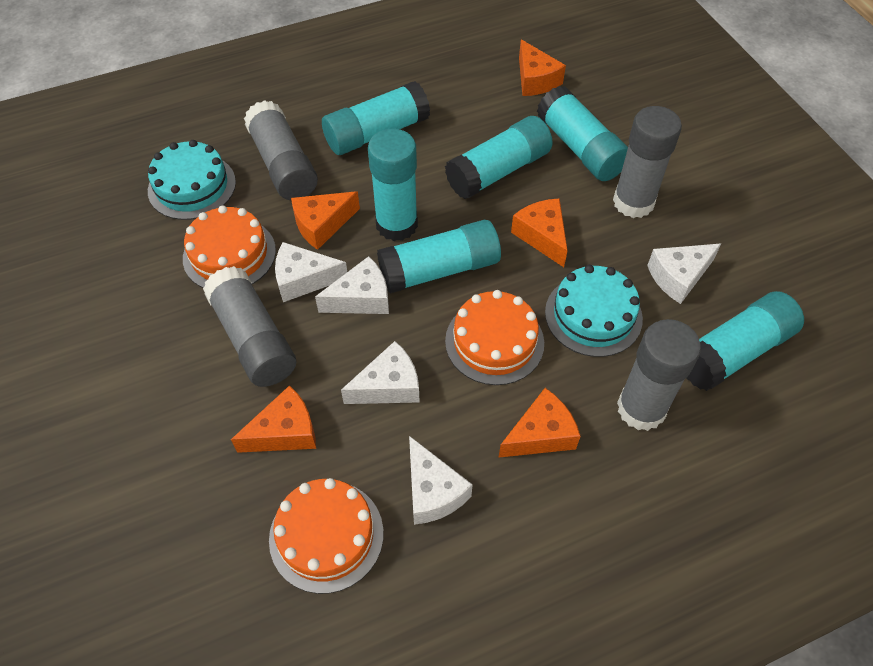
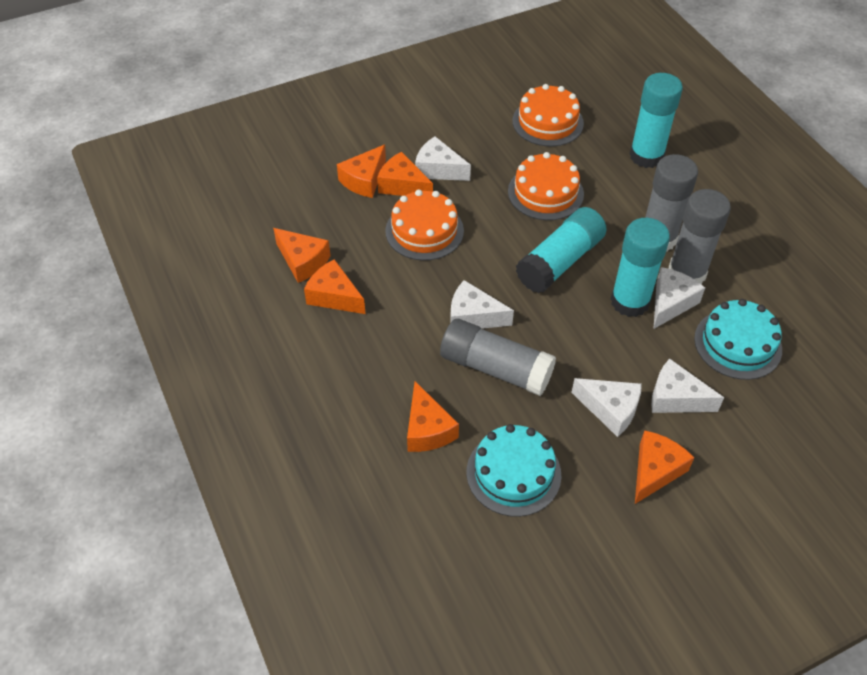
grey glue stick: [203,266,296,387] [244,100,318,200] [613,106,682,218] [617,319,701,431] = 4 -> [440,319,556,396] [645,154,698,252] [669,189,731,285] = 3
orange cheese: [231,385,316,453] [291,191,360,250] [499,388,581,457] [511,198,568,267] [519,39,566,96] = 5 -> [273,228,331,283] [304,259,366,314] [337,145,386,198] [377,152,433,196] [407,381,459,452] [635,430,694,504] = 6
turquoise glue stick: [322,81,430,155] [368,129,418,241] [377,220,501,293] [445,116,553,199] [537,86,628,181] [686,291,804,391] = 6 -> [516,207,607,293] [611,218,670,317] [630,73,683,168] = 3

